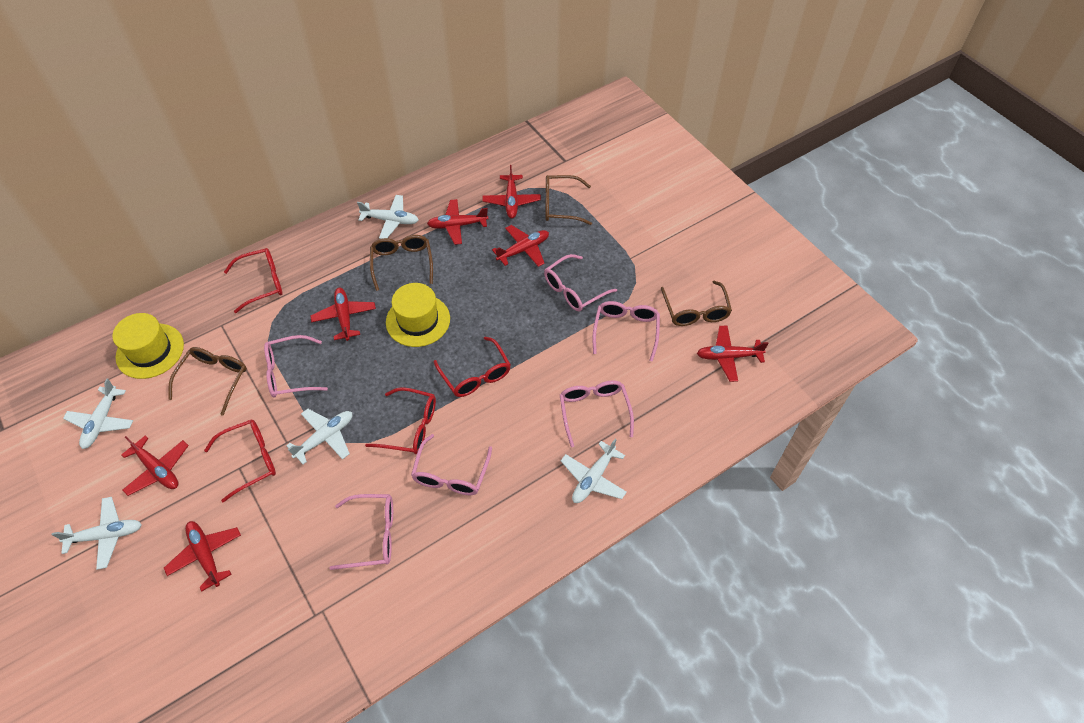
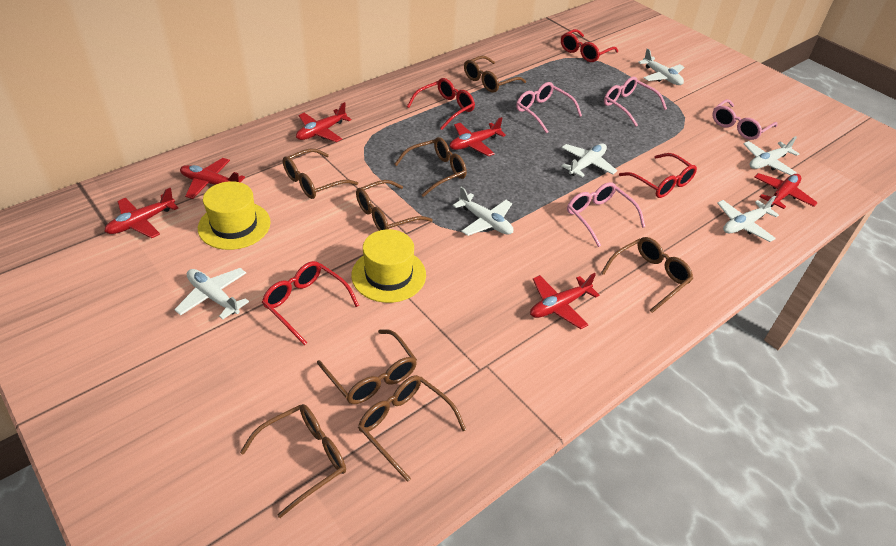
brown glasses: [168,347,247,416] [370,235,433,291] [545,175,592,225] [661,281,732,326] = 4 -> [240,404,346,518] [283,148,358,199] [317,329,417,404] [356,180,433,231] [358,375,466,482] [394,137,467,197] [464,56,526,93] [601,237,693,313] = 8
pink glasses: [264,335,328,397] [329,494,393,570] [411,434,492,495] [544,254,617,311] [560,380,634,447] [592,301,660,362] = 6 -> [516,82,582,134] [567,182,645,247] [604,77,667,127] [712,99,778,140] = 4
red plane: [121,435,189,496] [164,521,241,592] [310,288,376,341] [427,199,488,245] [482,165,541,218] [492,225,549,267] [697,326,769,382] = 7 -> [104,188,178,238] [180,158,245,199] [296,102,352,142] [450,117,506,156] [530,273,600,329] [754,173,818,209] = 6
white plane: [52,497,142,570] [63,378,133,449] [286,409,352,464] [357,195,419,239] [561,439,627,503] = 5 -> [174,268,249,320] [453,187,513,236] [561,143,618,177] [638,48,685,85] [717,196,779,242] [743,136,800,175] = 6

